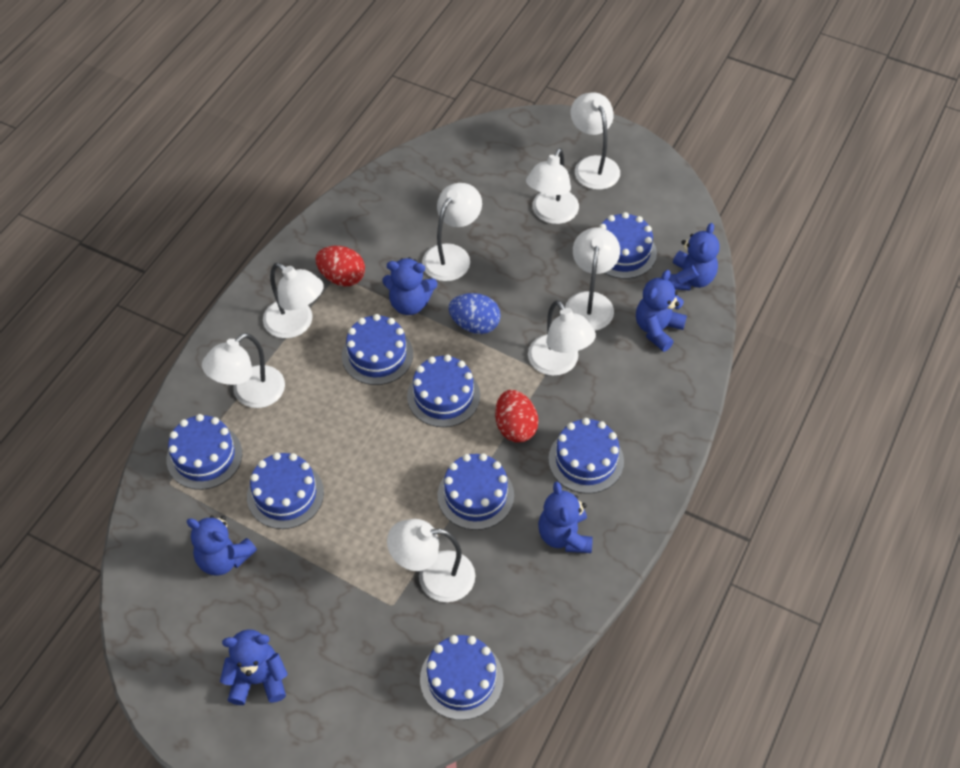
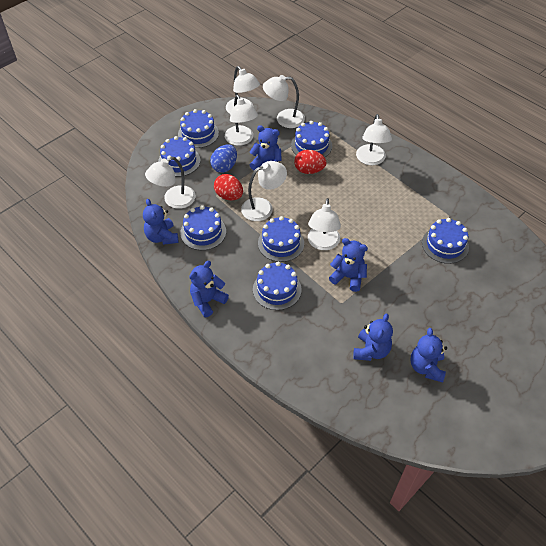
blue cake: [166,414,242,490] [247,452,324,529] [342,314,413,385] [407,355,480,427] [420,635,503,720] [437,453,514,530] [548,418,624,494] [599,212,657,279] = 8 -> [158,136,201,177] [178,109,219,148] [180,205,226,250] [253,262,302,310] [258,216,304,262] [291,121,332,157] [422,218,469,264] = 7
white lamp: [202,333,285,408] [263,263,324,338] [387,519,475,602] [422,183,482,281] [526,148,579,224] [528,300,596,376] [565,228,620,331] [571,92,620,190] = 8 -> [145,157,196,209] [225,95,258,146] [226,66,260,114] [241,161,287,221] [263,75,305,128] [308,198,341,250] [356,114,392,165] = 7

